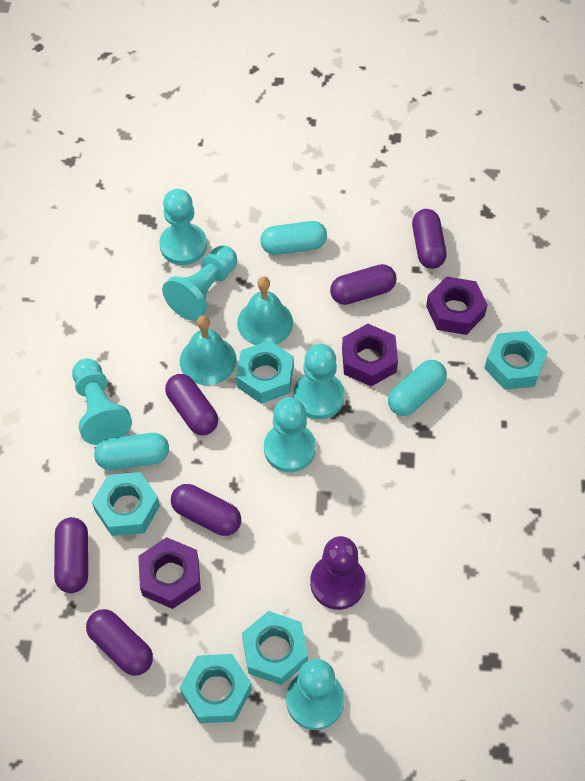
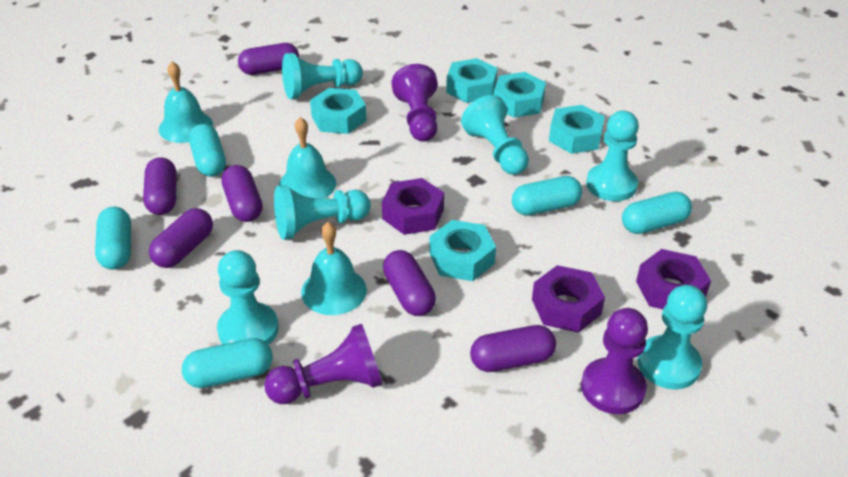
purple pawn: [310,536,366,610] = 1 -> [264,324,382,404] [392,64,438,142] [581,308,648,414] = 3
turquoise bell: [180,315,237,385] [237,276,293,345] = 2 -> [159,61,213,143] [279,117,336,199] [301,222,367,315] = 3
turquoise capsule: [94,433,169,470] [260,221,327,255] [388,360,447,416] = 3 -> [95,207,131,270] [182,338,273,388] [189,124,226,177] [512,176,582,216] [622,192,692,234] = 5

